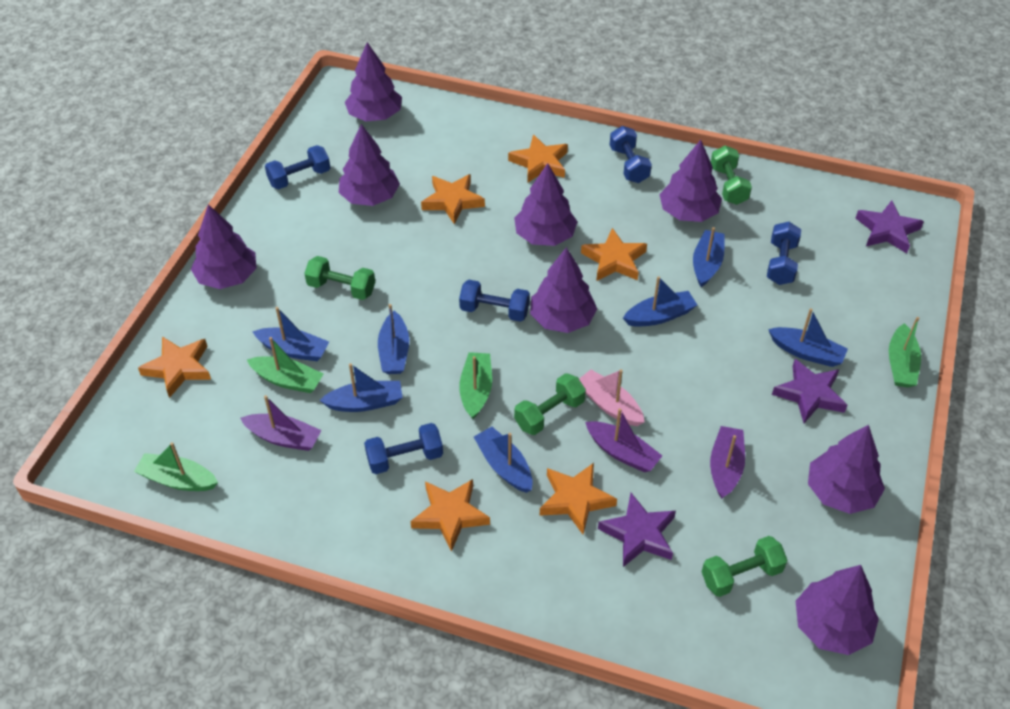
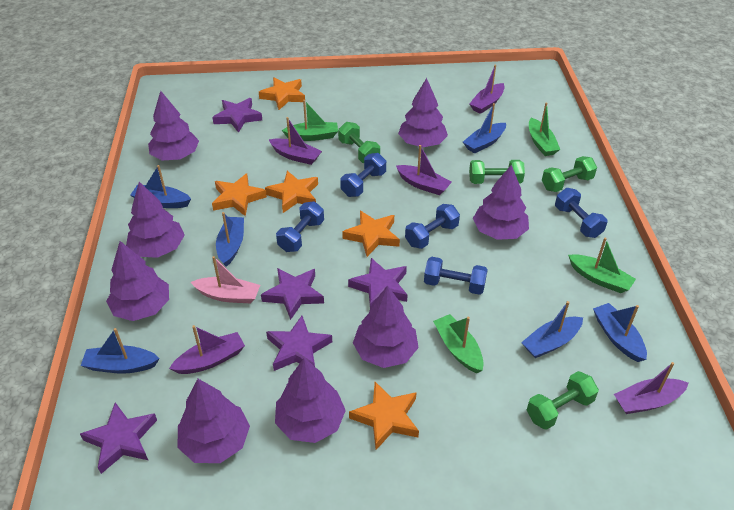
blue boat: [252,307,329,361] [319,363,403,412] [378,304,409,374] [474,427,533,493] [623,276,697,327] [693,227,725,287] [768,308,848,367] = 7 -> [81,328,160,374] [130,165,191,208] [216,212,244,267] [463,103,506,154] [521,301,583,358] [593,303,647,362] = 6
orange star: [138,336,211,398] [410,479,490,552] [421,174,485,225] [508,134,568,183] [540,463,617,534] [581,228,647,281] = 6 -> [212,173,267,216] [259,77,305,110] [265,171,318,213] [342,211,400,257] [349,382,419,450] = 5
purple boat: [240,395,321,451] [585,408,662,472] [710,426,745,499] = 3 -> [169,325,245,374] [269,117,322,165] [396,145,452,195] [469,65,505,114] [614,362,689,414] = 5
purple star: [598,493,676,567] [772,359,847,423] [856,200,924,253] = 3 -> [80,402,157,474] [212,98,262,133] [261,268,324,320] [266,316,332,371] [348,258,407,308] = 5

